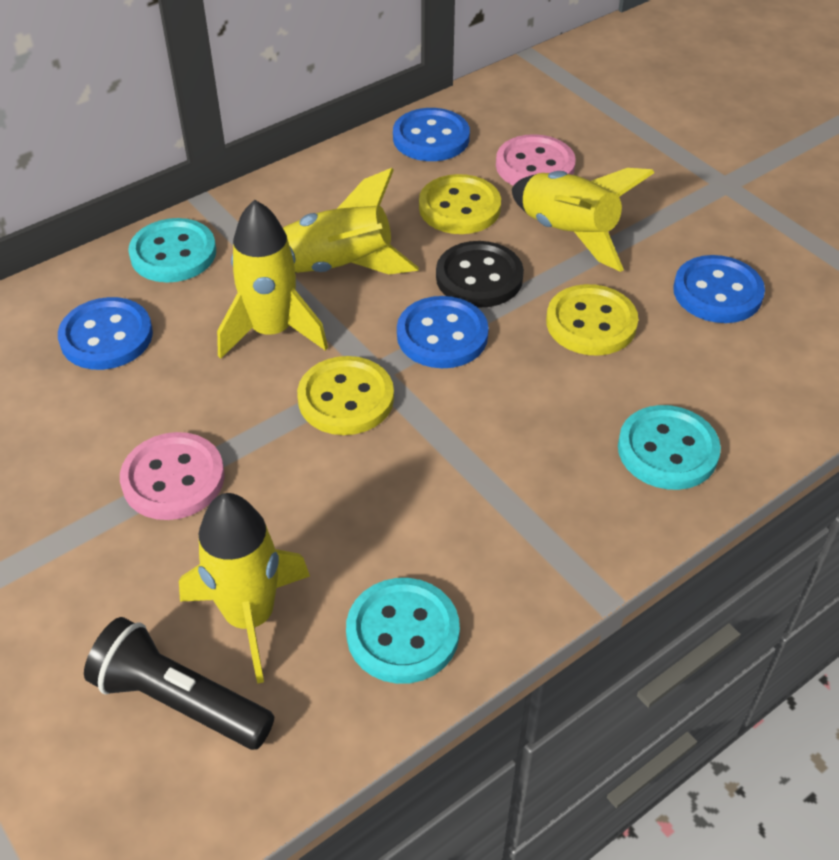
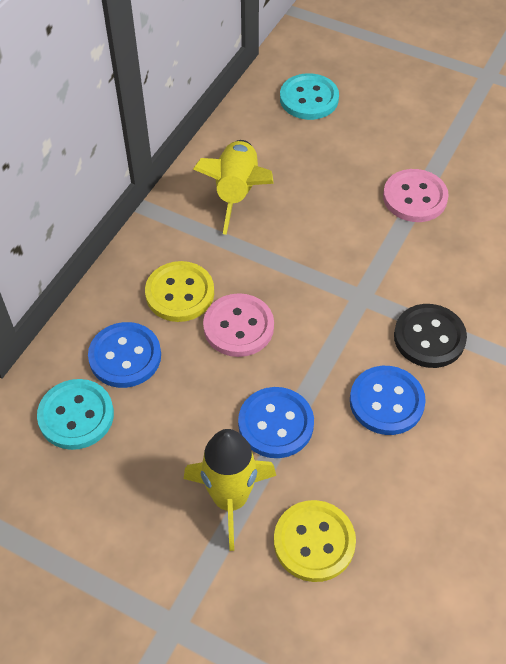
black flashlight: [84,617,274,750] = 1 -> none = 0
blue button: [58,297,153,370] [393,108,470,161] [397,296,489,368] [673,255,765,323] = 4 -> [88,322,161,388] [238,387,314,458] [350,366,426,435] = 3
turquoise button: [128,218,216,282] [346,578,460,684] [618,405,721,490] = 3 -> [37,379,114,450] [280,73,339,120] = 2
yellow button: [297,356,394,435] [419,174,501,234] [546,284,638,356] = 3 -> [145,261,214,322] [274,500,356,582] = 2
yellow rocket: [179,493,310,684] [217,200,328,359] [283,168,419,274] [512,168,654,272] = 4 -> [184,429,276,551] [193,140,274,235] = 2

